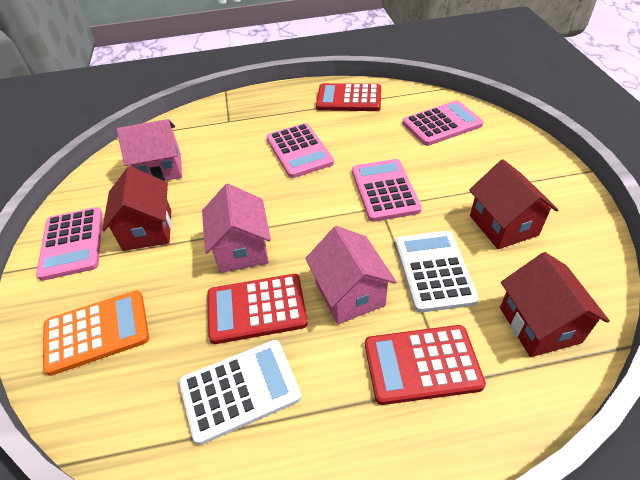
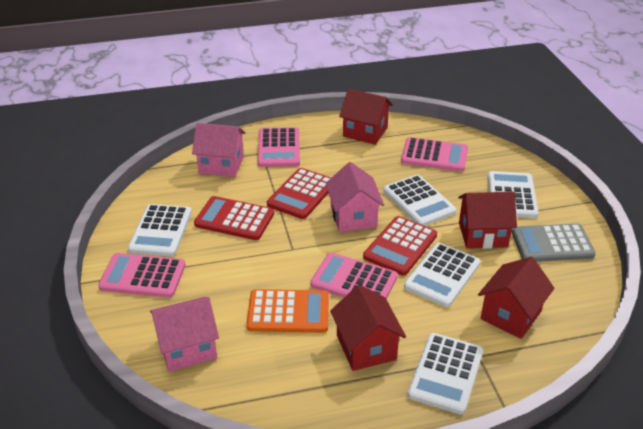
grey calculator: none = 0 -> [512,224,596,262] = 1
red house: [102,166,172,251] [469,159,558,249] [500,252,610,357] = 3 -> [330,285,406,371] [339,89,393,145] [458,192,517,249] [478,257,554,339] = 4
white calculator: [179,340,301,445] [395,231,479,313] = 2 -> [128,204,192,257] [383,175,457,226] [404,243,480,307] [408,333,483,414] [488,171,539,218] = 5

